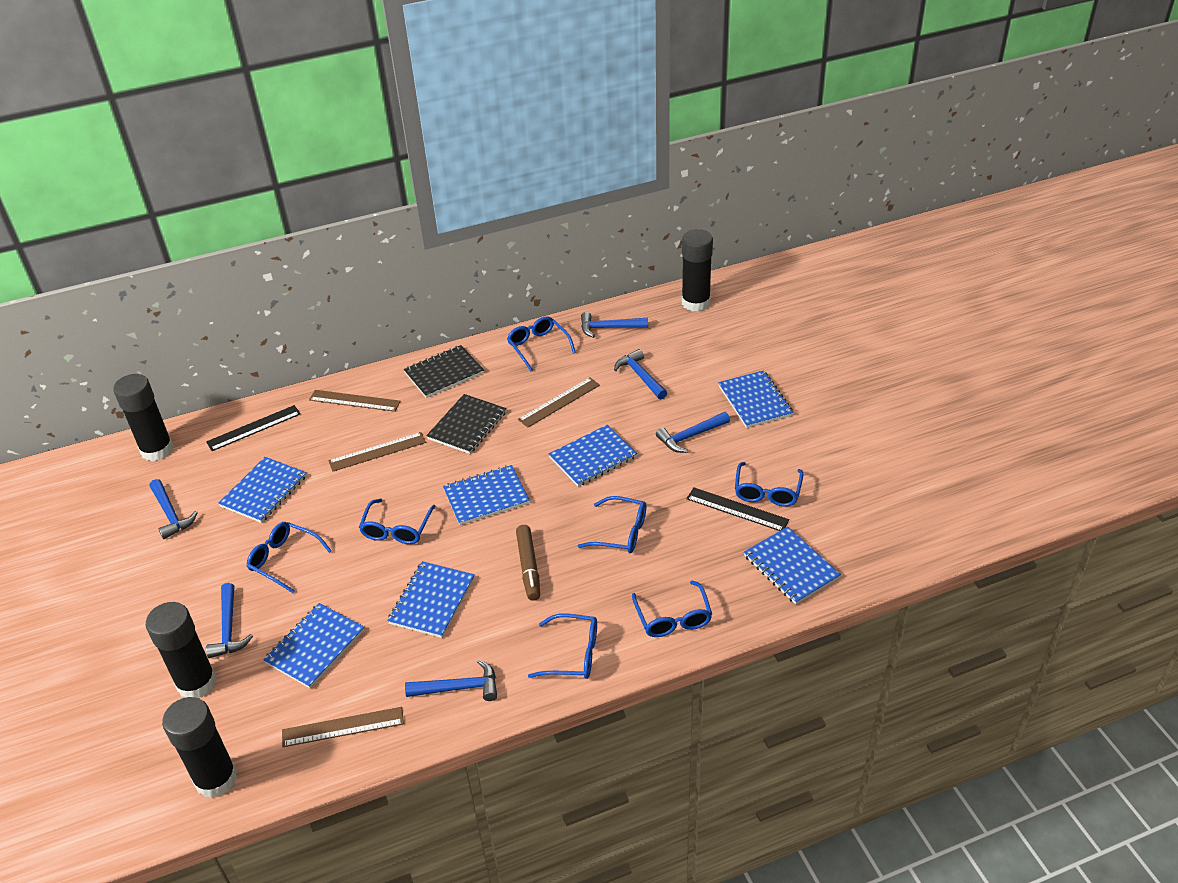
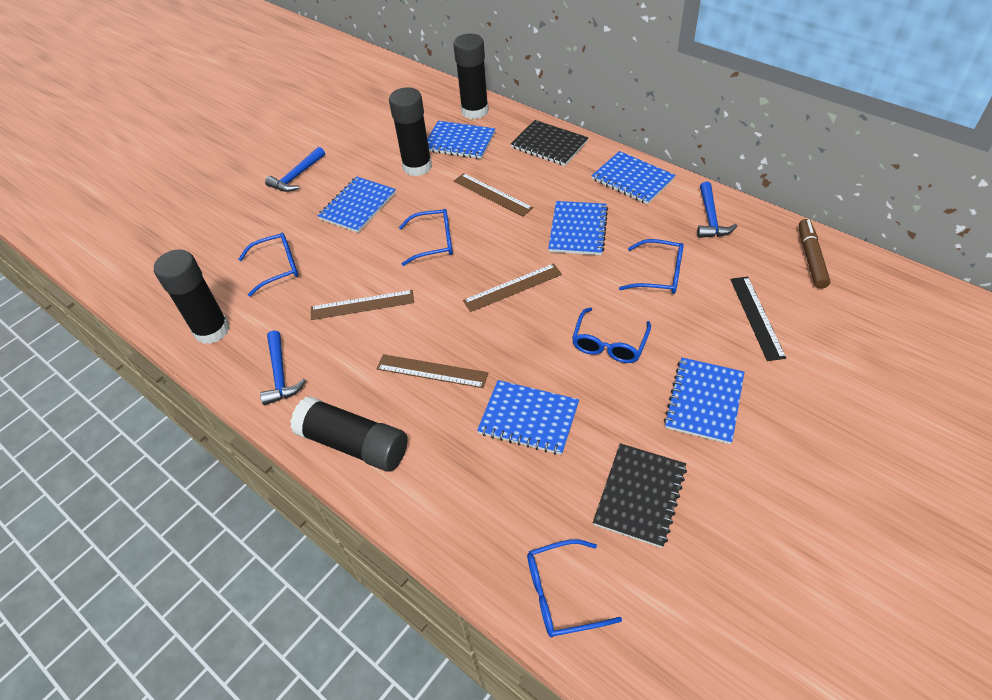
black ruler: [206,405,301,451] [687,487,789,531] = 2 -> [730,277,786,361] = 1
blue glasses: [247,522,332,593] [359,499,436,544] [507,316,576,371] [528,613,597,679] [578,496,646,553] [632,580,712,637] [735,462,803,507] = 7 -> [238,232,298,297] [399,209,453,266] [527,539,622,637] [572,308,651,363] [619,239,684,294] = 5
blue hammer: [150,479,198,539] [206,583,253,658] [405,660,497,701] [581,312,648,338] [614,349,667,399] [656,412,730,453] = 6 -> [260,331,306,405] [265,147,325,192] [697,182,737,238] = 3
blue notebook: [218,457,307,523] [263,603,364,688] [387,561,475,638] [443,465,530,525] [549,425,637,487] [718,370,793,428] [744,527,841,605] = 7 -> [317,176,396,233] [427,121,495,159] [477,380,579,455] [548,201,608,255] [592,151,675,205] [664,358,744,444] = 6

